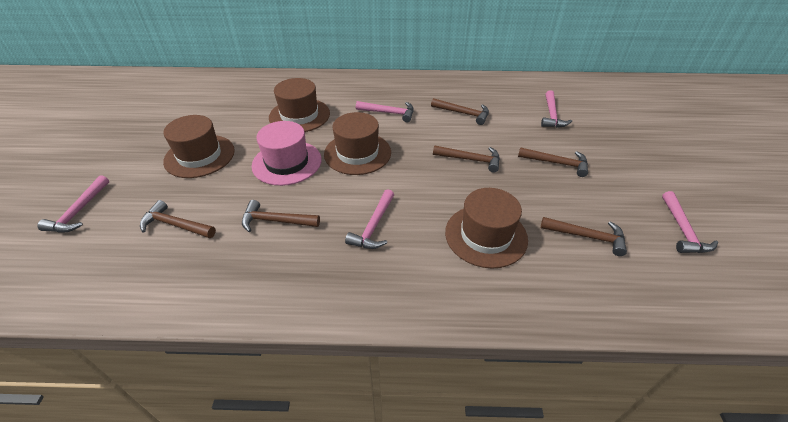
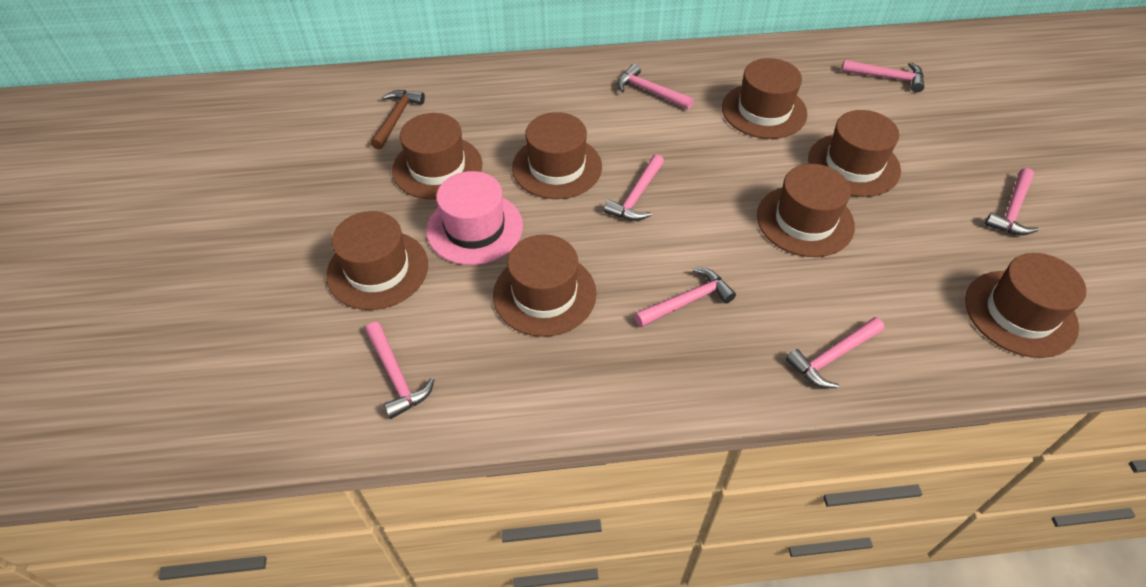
brown hammer: [140,200,216,238] [242,200,320,232] [431,98,489,125] [433,145,500,173] [518,147,588,177] [541,217,627,256] = 6 -> [370,90,425,150] = 1
brown hat: [163,115,235,178] [269,78,330,132] [324,112,391,175] [445,188,528,268] = 4 -> [326,211,428,310] [392,113,482,200] [493,234,597,337] [512,112,602,199] [722,58,808,139] [757,164,855,257] [808,110,901,197] [965,253,1087,358] = 8
pink hammer: [37,175,109,233] [345,189,394,249] [356,101,414,122] [541,90,572,128] [662,191,718,253] = 5 -> [365,322,434,419] [604,154,664,221] [617,64,694,110] [634,267,736,327] [786,317,885,388] [841,60,924,92] [985,168,1039,235] = 7

